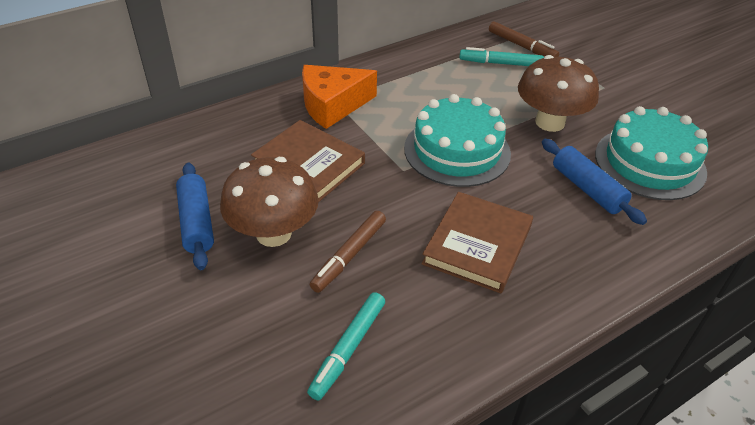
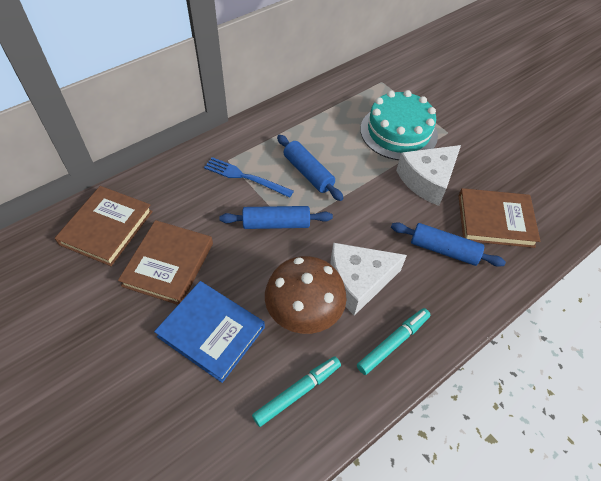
blue book: none = 0 -> [154,281,265,383] = 1
blue fork: none = 0 -> [204,157,294,198] = 1
blue rolling pin: [176,163,214,270] [542,139,647,225] = 2 -> [219,206,333,229] [277,135,344,201] [391,222,506,267] = 3
brown book: [251,120,365,202] [422,192,533,293] = 2 -> [55,186,153,266] [118,220,213,305] [458,188,540,248] = 3
brown marker: [310,211,386,293] [489,21,559,57] = 2 -> none = 0
brown mushroom: [220,157,319,247] [518,55,599,132] = 2 -> [265,256,347,334] = 1
orange cheese: [302,65,377,129] = 1 -> none = 0
turquoise cake: [404,94,511,187] [595,106,708,200] = 2 -> [360,90,438,160] = 1
white cheese: none = 0 -> [330,243,407,316] [396,145,461,206] = 2

